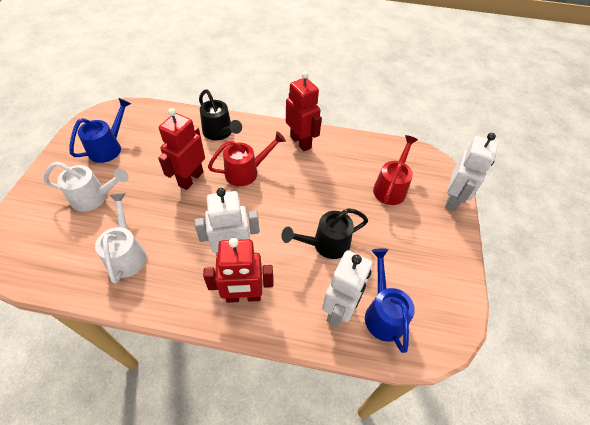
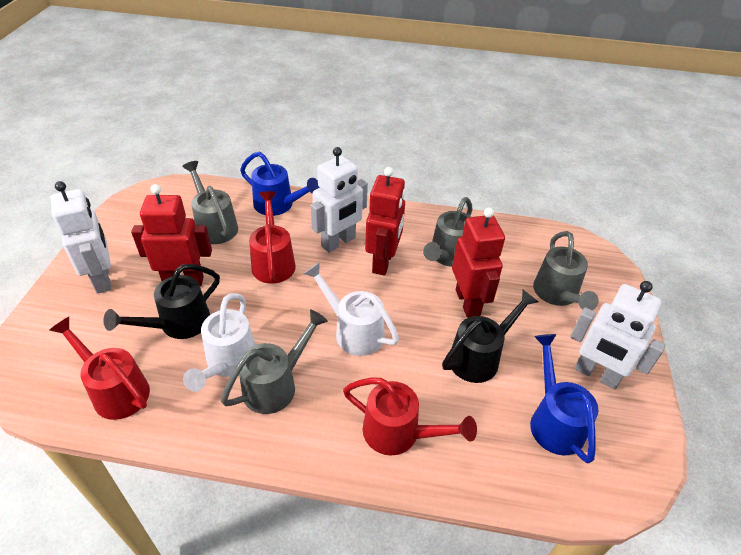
grey watering can: none = 0 -> [182,161,238,244] [221,310,328,414] [423,197,472,267] [533,231,599,310] = 4
red watering can: [208,131,286,186] [373,135,418,205] = 2 -> [49,317,150,420] [249,191,296,284] [343,377,477,456] = 3

